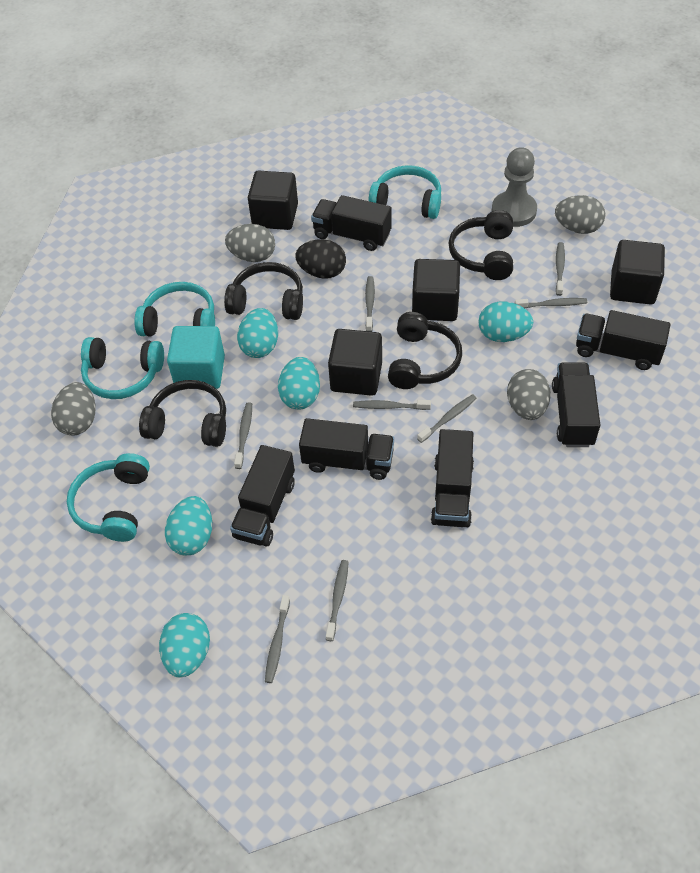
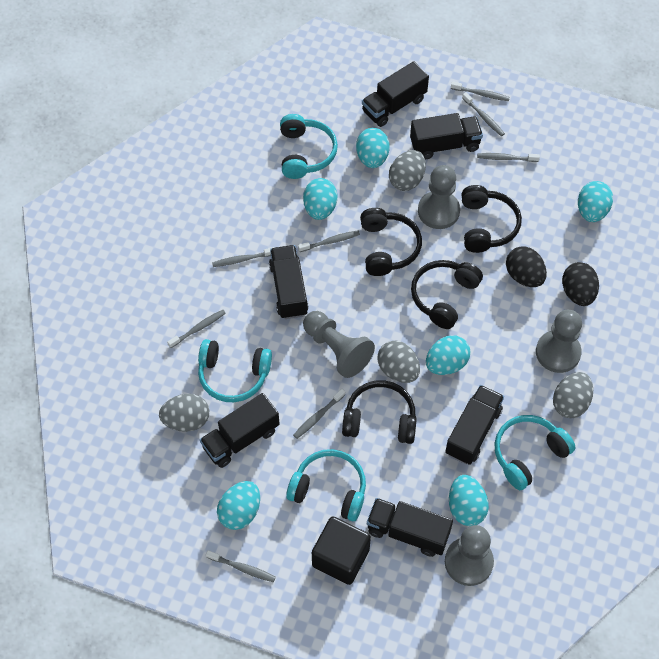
black cube: [248,171,298,230] [328,329,382,396] [412,259,460,321] [610,240,665,305] = 4 -> [312,516,371,585] = 1
black egg: [295,239,346,279] = 1 -> [506,246,547,287] [562,262,599,306] = 2
grey pawn: [492,147,537,227] = 1 -> [303,311,375,378] [418,165,460,229] [445,525,494,586] [536,310,582,373] = 4
turquoise cube: [167,326,225,389] = 1 -> none = 0
turquoise egg: [159,613,210,678] [165,496,212,556] [237,308,278,358] [278,357,320,409] [478,301,533,342] = 5 -> [217,481,260,530] [303,178,337,220] [356,128,390,168] [426,335,470,375] [449,475,489,526] [578,181,613,222] = 6

